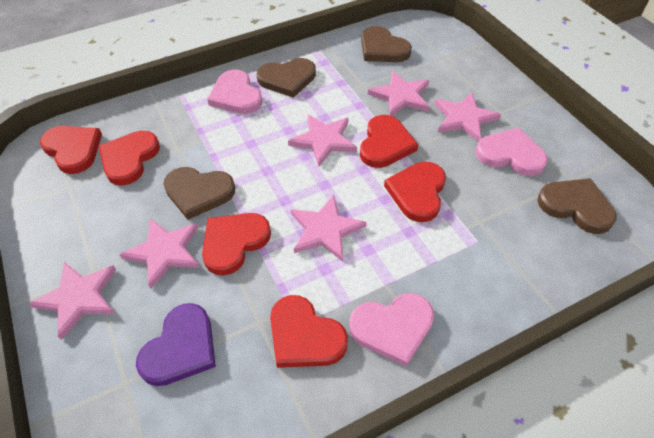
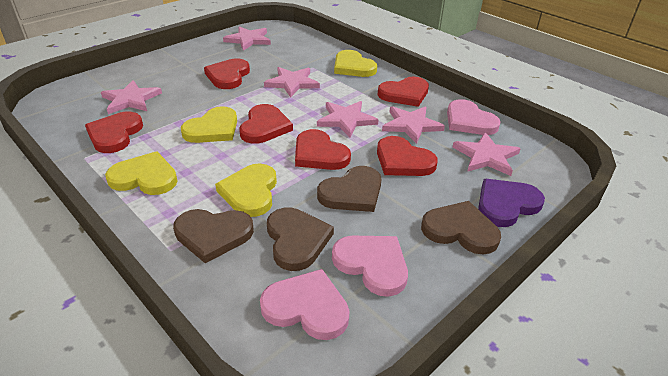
yellow heart: none = 0 -> [105,151,177,195] [181,106,237,143] [215,163,277,217] [334,50,377,77] = 4

